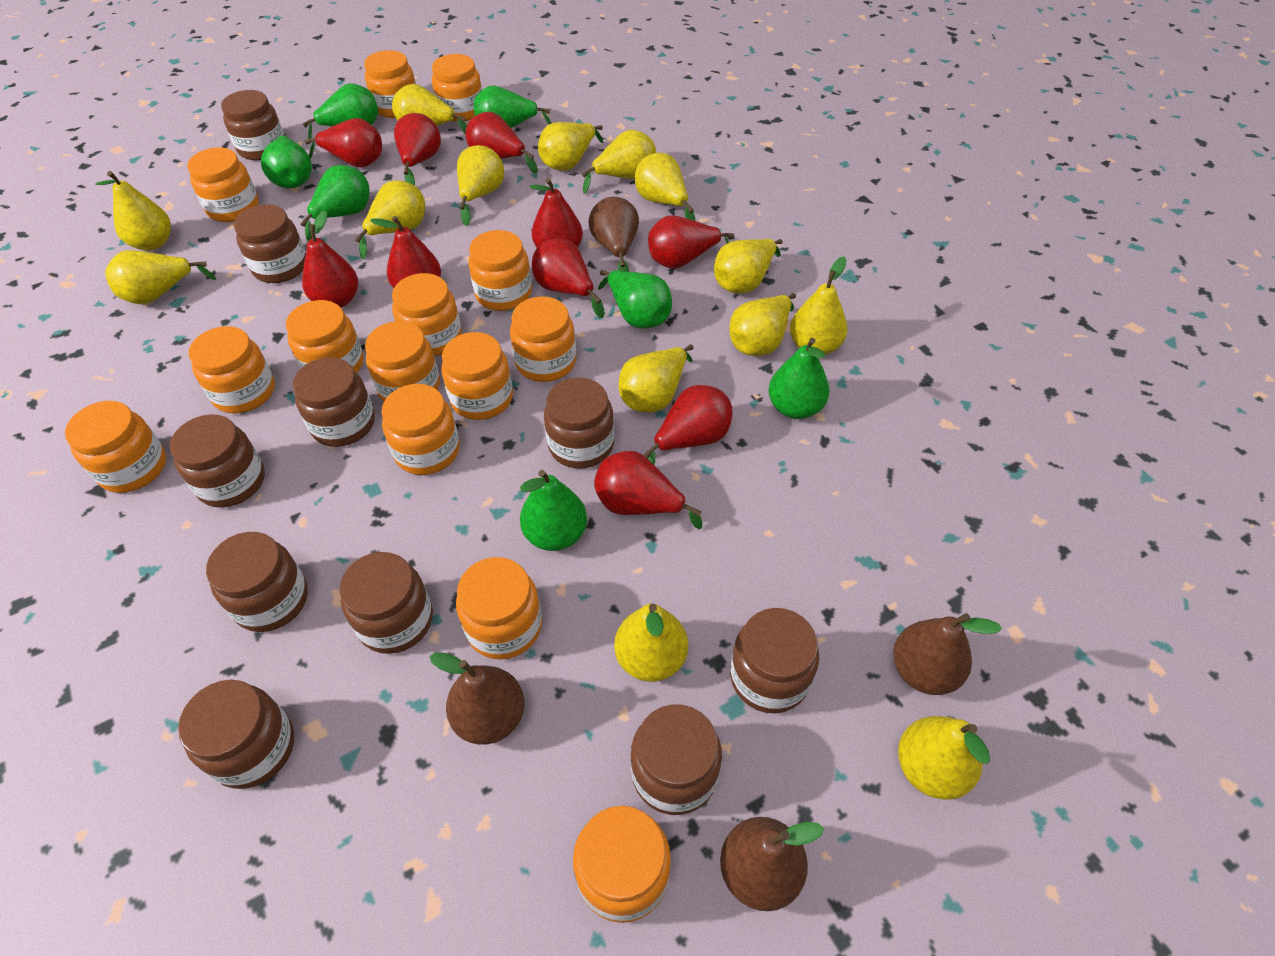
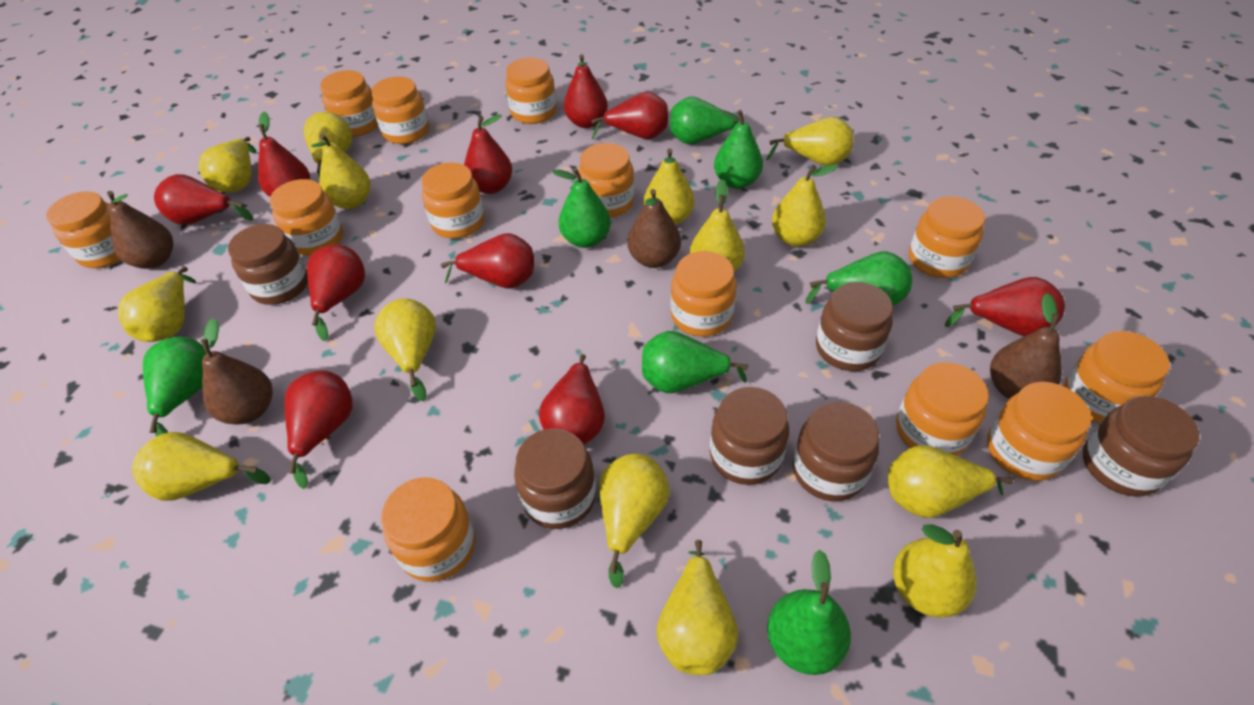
brown jar: [170,414,265,508] [178,680,294,789] [206,532,308,632] [221,90,284,160] [234,204,306,283] [293,357,375,447] [340,552,433,654] [544,378,614,469] [631,704,722,815] [730,608,819,713] = 10 -> [228,224,308,305] [514,428,596,529] [710,387,789,485] [793,402,879,501] [816,282,893,371] [1083,396,1199,497] = 6
orange jar: [65,401,166,493] [187,147,259,222] [188,326,275,414] [286,300,364,373] [364,50,416,118] [365,321,440,401] [381,384,460,475] [392,273,462,356] [432,54,482,122] [441,332,513,420] [456,557,542,660] [468,230,532,311] [510,296,576,382] [573,806,671,923] = 14 -> [46,191,121,268] [270,179,343,256] [320,70,378,137] [371,77,429,144] [381,477,475,582] [421,163,485,239] [505,57,557,124] [578,143,634,218] [671,251,737,337] [896,362,989,456] [909,196,985,278] [987,382,1091,481] [1064,331,1170,424] = 13

